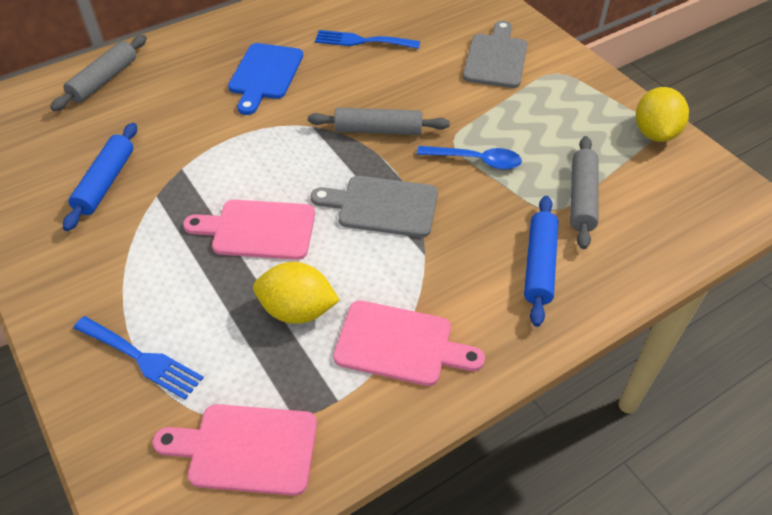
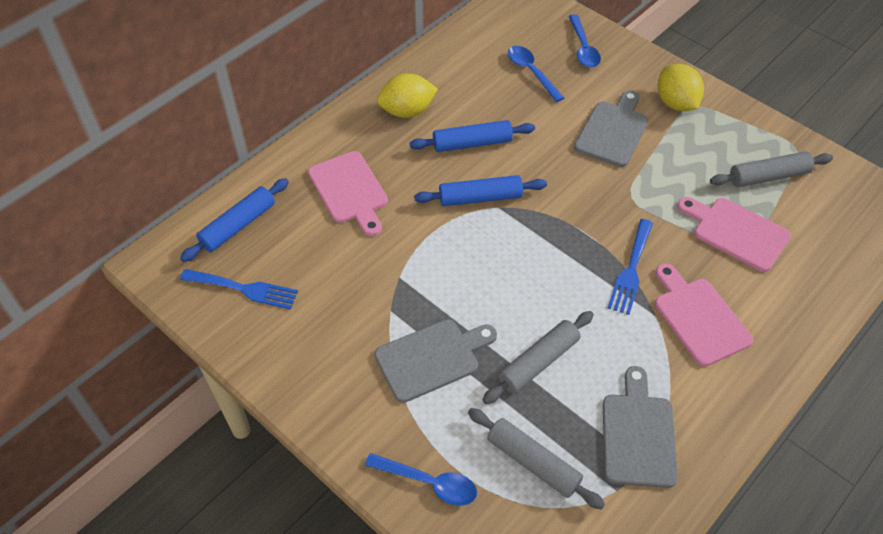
blue cutting board: [228,43,303,115] = 1 -> none = 0
blue rolling pin: [63,123,137,231] [524,196,558,327] = 2 -> [180,178,289,262] [410,120,535,152] [414,175,547,206] = 3
blue spoon: [417,146,522,170] = 1 -> [365,453,477,506] [508,46,564,102] [568,14,601,68] = 3
grey cutting board: [311,176,438,237] [463,21,527,88] = 2 -> [375,319,497,403] [574,90,648,167] [603,366,678,488] = 3

